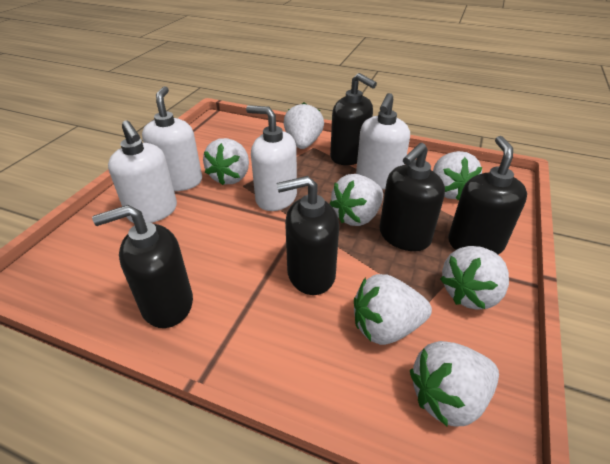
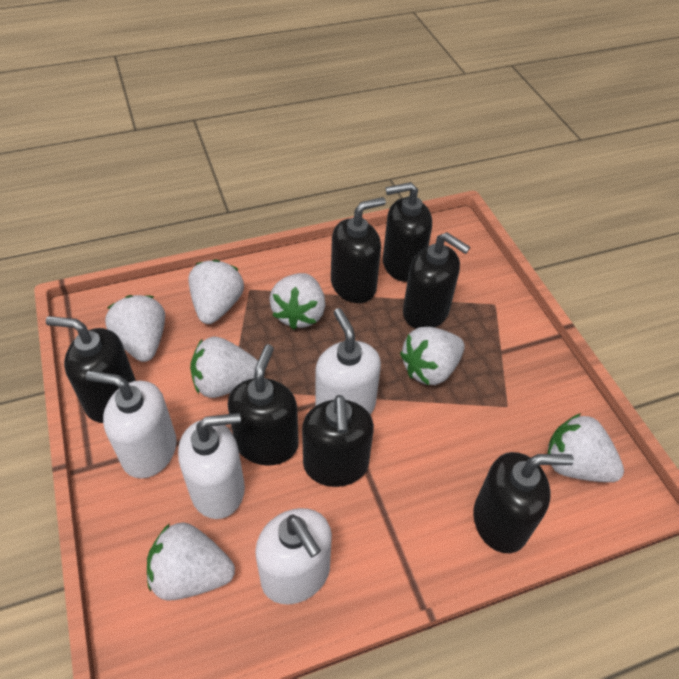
black soap dispenser: [92,205,193,328] [276,176,339,295] [330,73,377,165] [379,143,445,251] [448,136,527,254] = 5 -> [46,316,136,423] [228,344,299,466] [302,395,374,487] [331,197,386,303] [383,182,432,282] [403,232,470,328] [473,452,574,553] = 7

